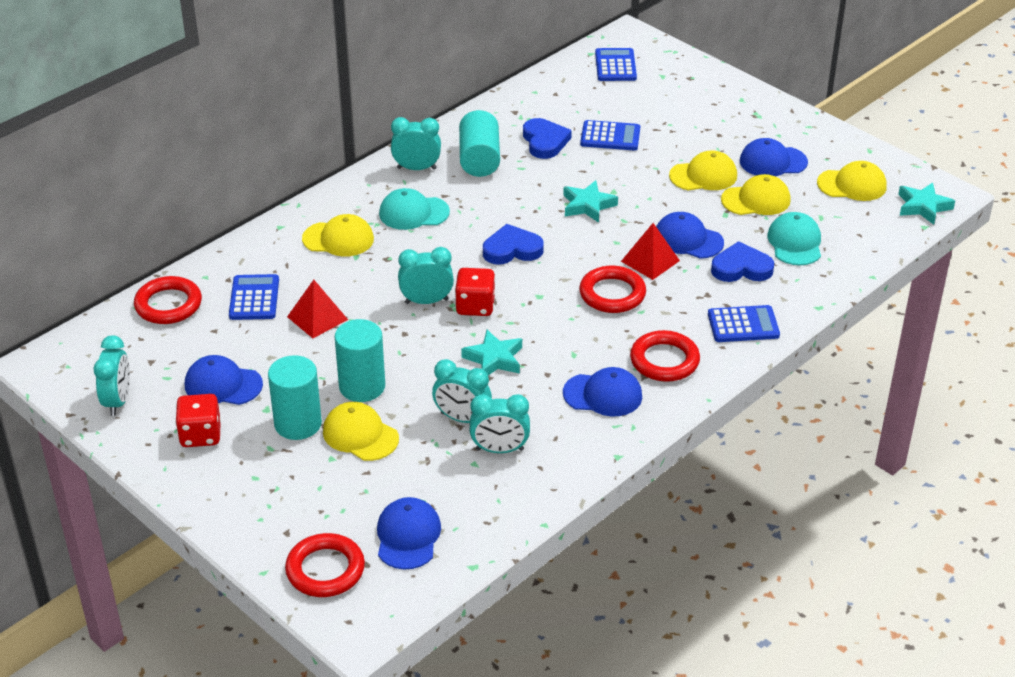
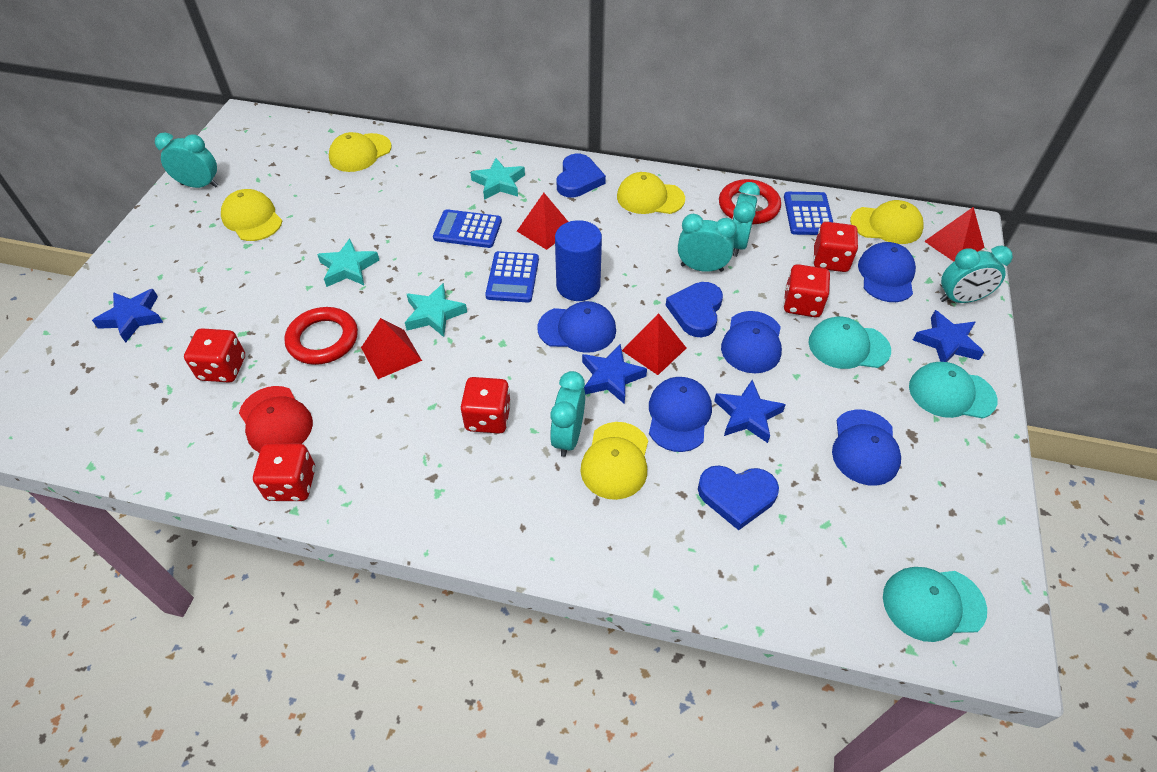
blue calculator: [229,274,279,320] [580,120,640,150] [595,48,637,81] [708,305,780,342] = 4 -> [433,209,502,248] [485,251,539,303] [784,192,833,235] = 3
blue cylinder: none = 0 -> [555,220,602,301] = 1
blue star: none = 0 -> [92,289,163,343] [582,344,647,404] [714,380,786,443] [913,310,984,362] = 4
red cap: none = 0 -> [239,386,313,453] = 1
red dice: [175,394,221,447] [455,268,495,316] = 2 -> [184,328,245,383] [253,443,315,501] [461,377,511,434] [783,264,830,317] [813,222,858,272] = 5
red pyramid: [287,280,348,338] [621,223,680,280] = 2 -> [361,318,422,379] [517,193,568,250] [622,313,686,375] [924,207,984,262] = 4
red ring: [134,276,202,324] [285,533,365,597] [579,266,646,313] [630,330,700,382] = 4 -> [284,307,358,365] [719,179,781,224] = 2
turquoise cap: [379,188,450,230] [767,212,821,265] = 2 -> [808,317,891,369] [883,567,987,642] [909,362,998,419] = 3
turquoise cylinder: [268,355,322,440] [335,319,385,402] [459,110,500,177] = 3 -> none = 0

